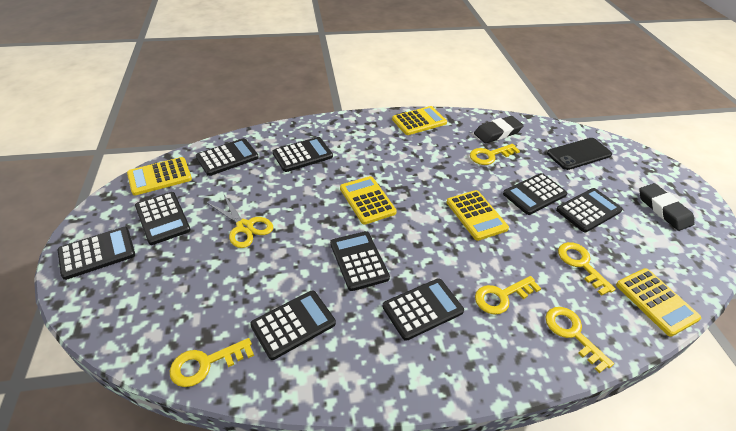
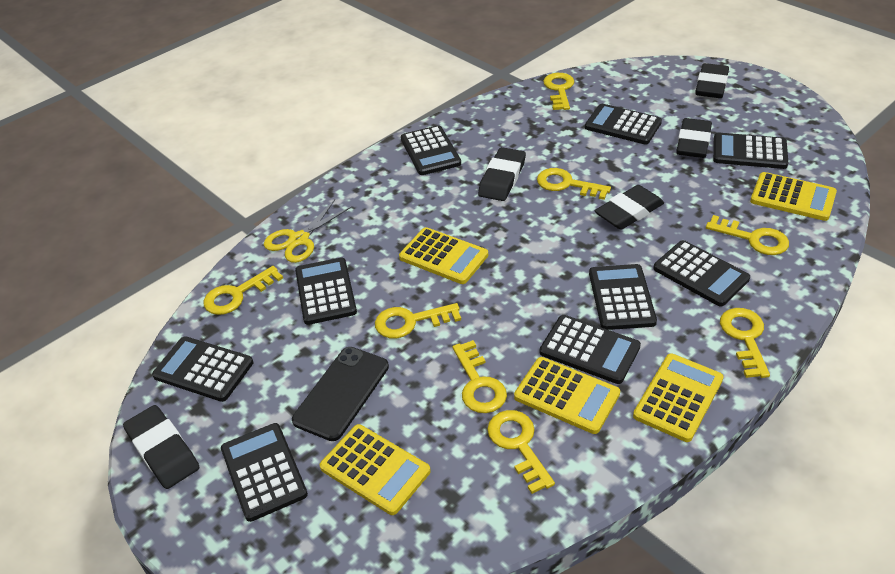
black eraser: [474,116,524,143] [639,183,694,231] = 2 -> [123,405,200,489] [478,147,526,201] [594,185,664,230] [676,118,712,158] [695,63,729,98] = 5
yellow key: [170,338,254,387] [470,144,520,165] [475,276,541,315] [545,307,614,373] [558,242,616,296] = 5 -> [204,266,283,315] [375,303,461,339] [452,340,507,413] [487,410,555,494] [537,168,611,200] [543,73,574,110] [706,215,789,255] [720,308,770,378] = 8

